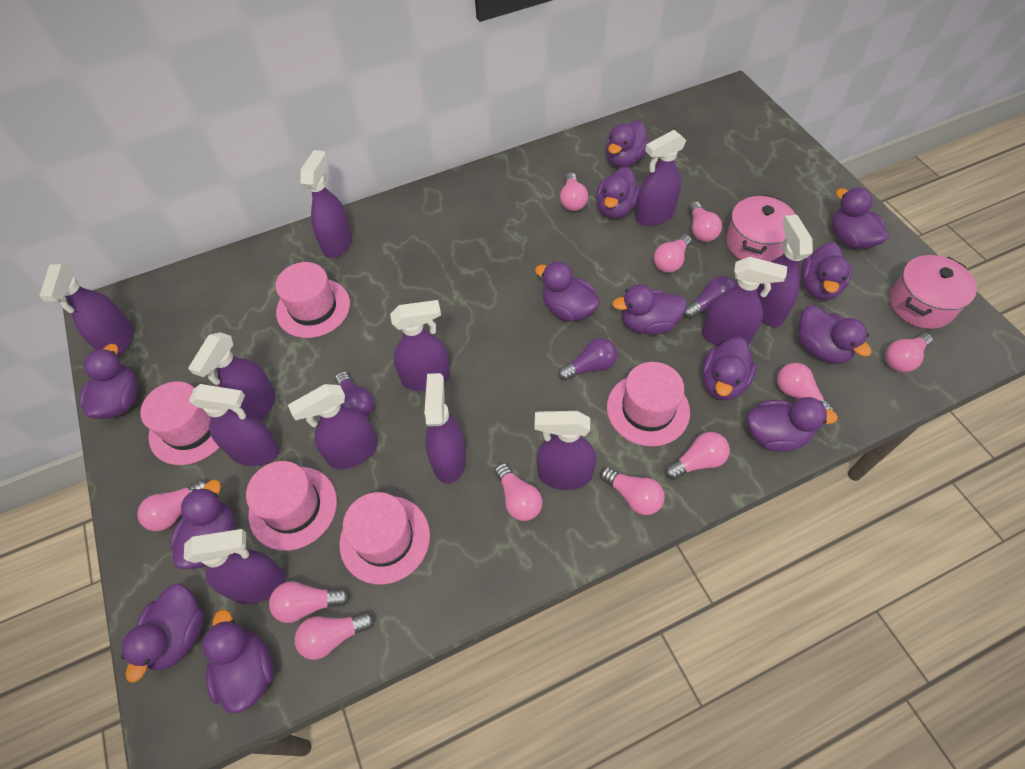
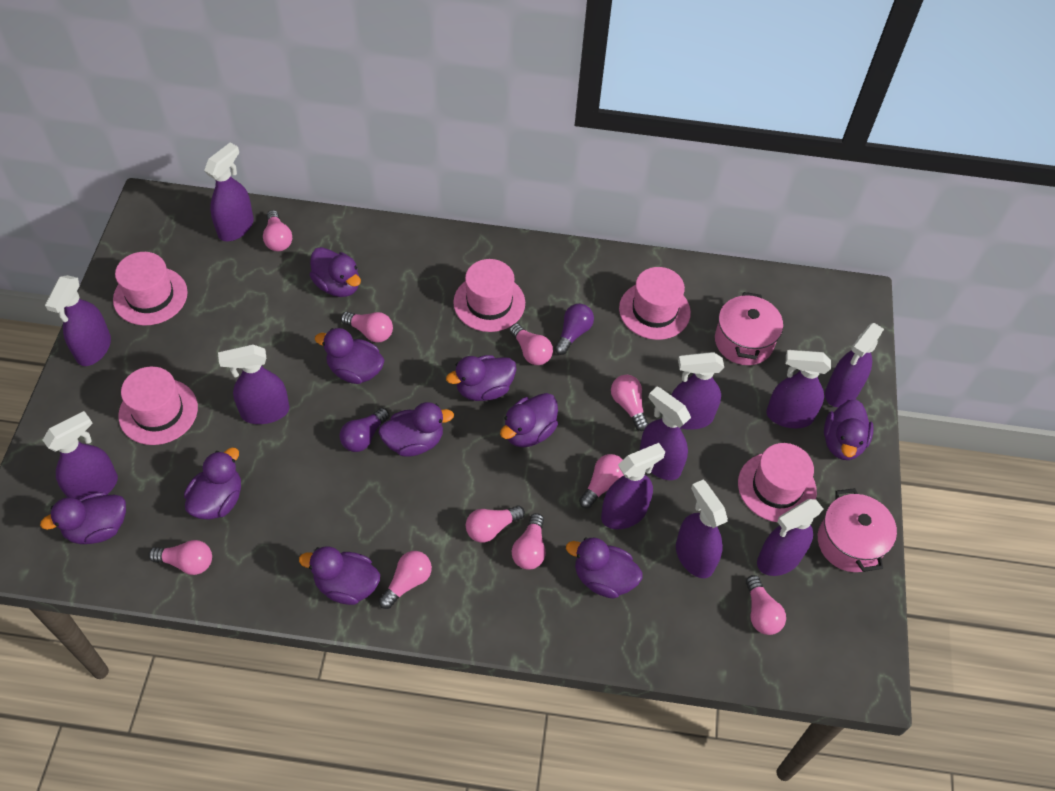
pink light bulb: [137,479,208,531] [269,581,350,623] [295,612,375,660] [495,463,542,521] [560,173,588,211] [600,467,665,515] [654,234,691,273] [665,432,730,480] [688,201,722,242] [777,363,834,411] [885,333,933,372] = 11 -> [148,540,212,575] [263,210,292,251] [341,311,393,343] [379,551,432,609] [466,505,525,542] [509,323,553,365] [512,513,546,570] [579,454,624,508] [611,375,649,431] [746,575,786,635] = 10
purple duck: [79,344,137,419] [121,583,204,683] [170,479,235,569] [202,609,274,714] [535,261,600,322] [596,167,641,219] [606,121,649,167] [612,284,687,335] [702,337,756,400] [747,397,838,452] [798,305,871,364] [801,242,852,300] [832,188,889,250] = 13 -> [40,492,126,544] [184,447,241,520] [299,546,380,605] [310,247,361,297] [315,328,385,384] [378,402,454,457] [446,355,516,401] [500,393,558,447] [566,537,643,599] [824,399,874,460] = 10
purple light bulb: [335,371,374,417] [558,338,617,381] [683,276,736,319] = 3 -> [339,408,389,452] [554,304,594,355] = 2
purple spray bottle: [39,263,133,356] [184,529,286,604] [188,332,275,421] [189,384,280,466] [288,384,378,469] [300,150,352,258] [390,300,450,391] [424,373,466,484] [535,411,596,490] [636,130,687,226] [702,257,787,347] [757,215,813,327] = 12 -> [43,411,118,500] [45,275,111,366] [204,143,254,241] [218,344,289,424] [601,443,665,529] [639,386,691,480] [671,352,724,430] [676,480,728,578] [757,499,823,576] [766,350,831,428] [825,323,884,407] = 11

